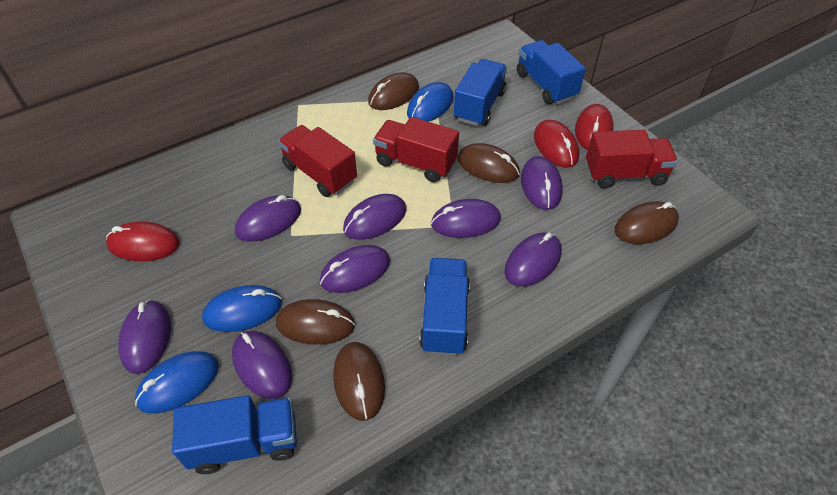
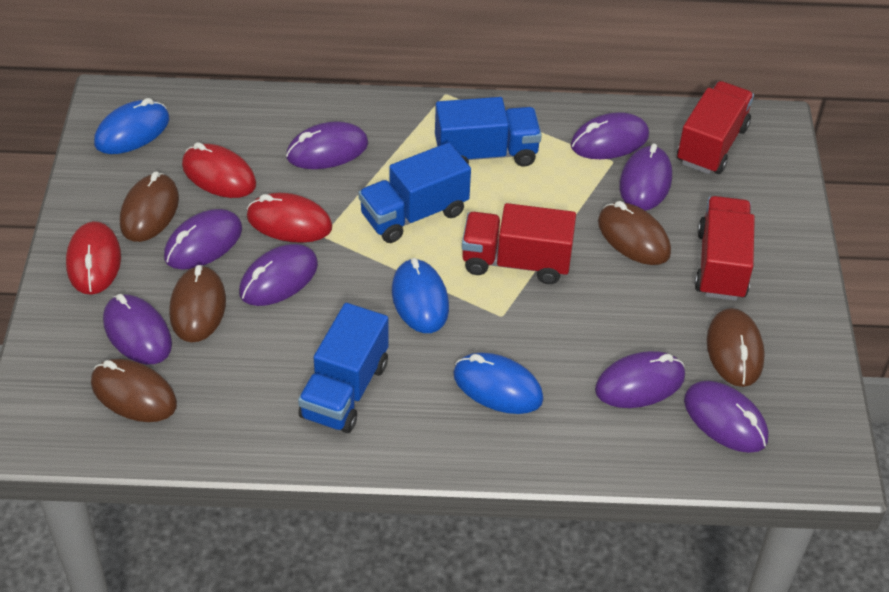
blue truck: [172,395,297,474] [419,258,470,356] [454,59,507,126] [517,40,586,104] = 4 -> [298,303,388,433] [358,142,471,243] [435,97,542,167] = 3

